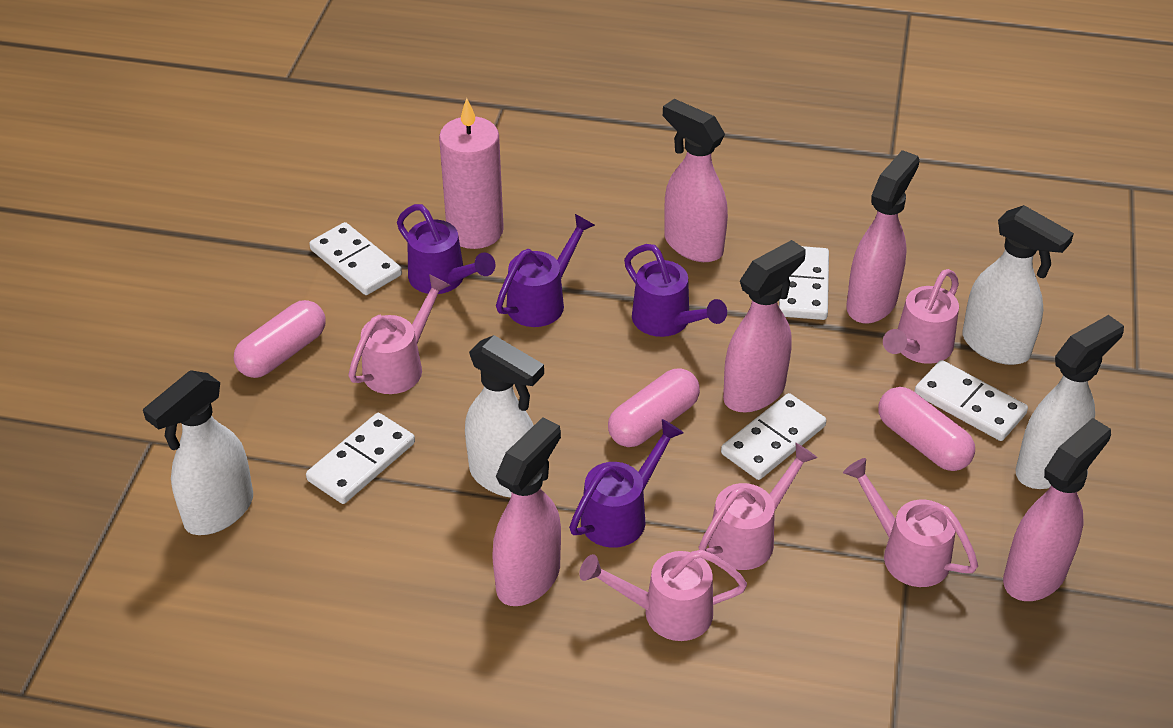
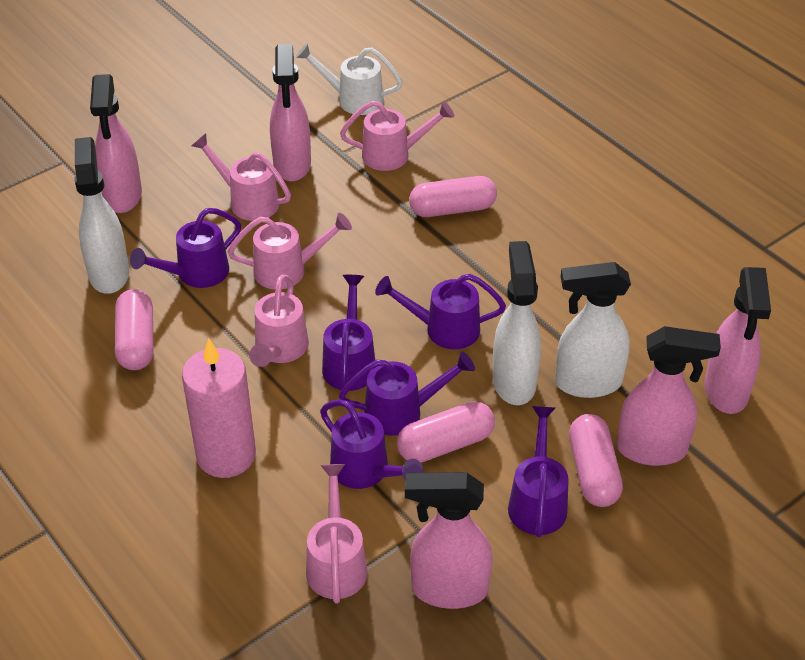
pink capsule: [234,300,325,378] [608,368,700,447] [878,387,975,471] = 3 -> [115,289,154,370] [397,401,495,463] [409,176,497,217] [569,414,623,507] = 4
purple watering can: [397,204,495,294] [496,214,595,327] [569,419,684,548] [624,244,727,337] = 4 -> [130,208,241,288] [320,400,423,489] [322,275,375,391] [339,352,475,436] [375,274,506,349] [508,406,569,537] = 6
white domino: [306,413,415,504] [309,222,402,295] [721,393,826,480] [779,246,829,320] [914,360,1028,441] = 5 -> none = 0
white spray bottle: [143,370,253,535] [465,335,544,498] [962,205,1074,365] [1016,315,1124,489] = 4 -> [74,137,129,294] [492,241,541,405] [555,262,631,398] = 3
white watering can: none = 0 -> [296,43,403,115] = 1

